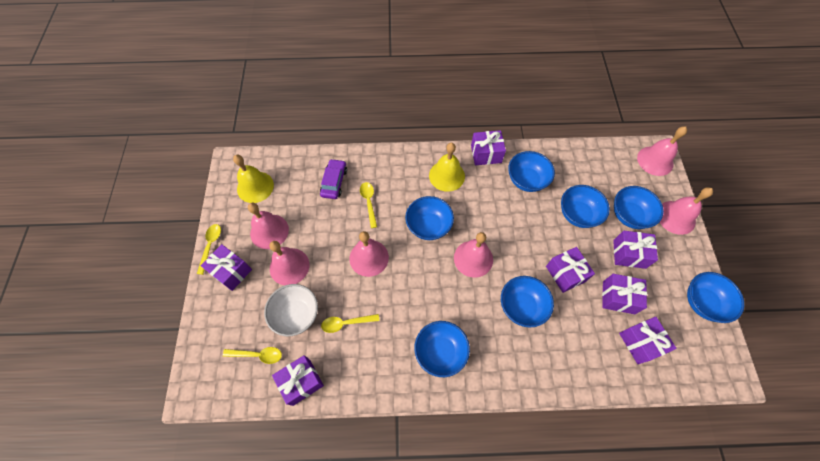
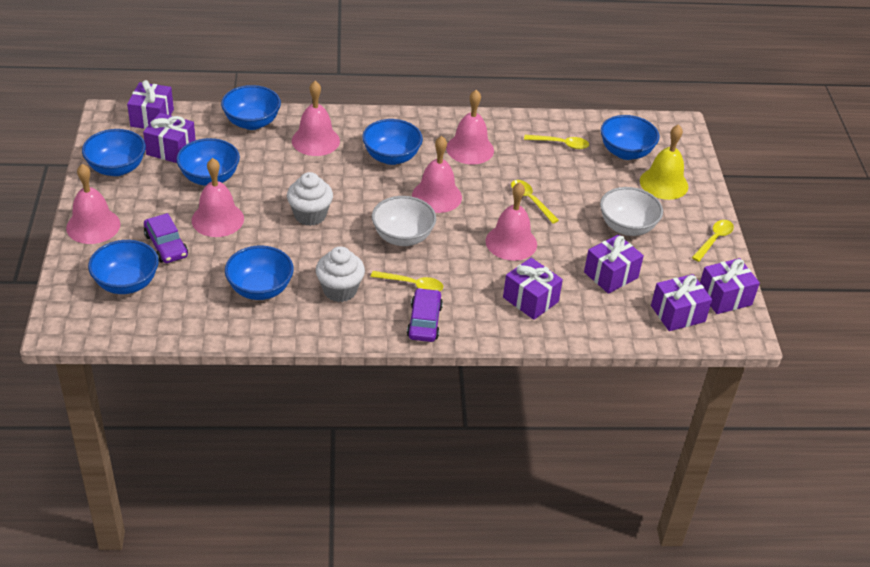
purple car: [320,159,347,199] = 1 -> [144,213,188,263] [407,288,443,342] = 2
purple gift: [201,244,252,291] [272,355,324,406] [471,130,506,165] [546,247,595,293] [602,274,647,314] [613,231,658,269] [619,317,677,364] = 7 -> [127,80,174,129] [143,113,196,163] [503,258,563,320] [584,235,644,294] [651,274,712,331] [700,258,760,314] = 6
white bowl: [264,284,318,336] = 1 -> [372,196,436,246] [600,187,663,236] = 2
white cupcake: none = 0 -> [287,172,333,226] [316,246,365,302] = 2
yellow bell: [233,155,274,203] [429,143,465,192] = 2 -> [640,124,688,200] = 1

